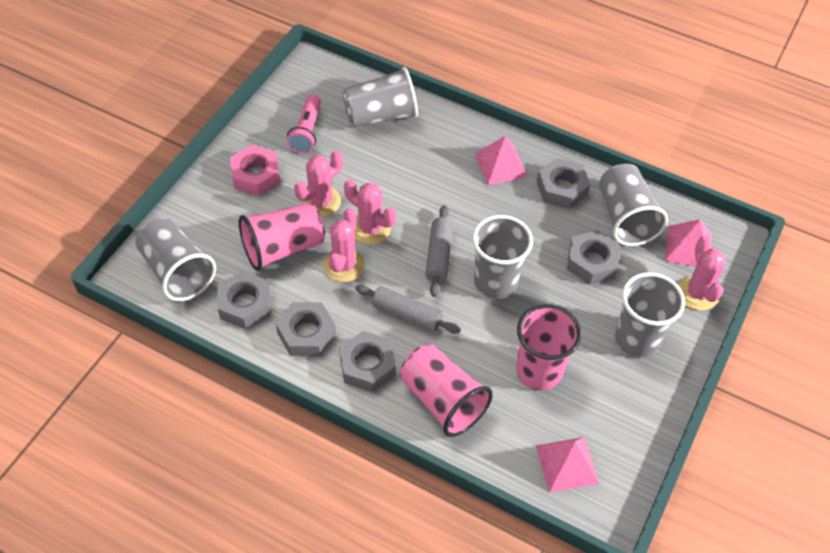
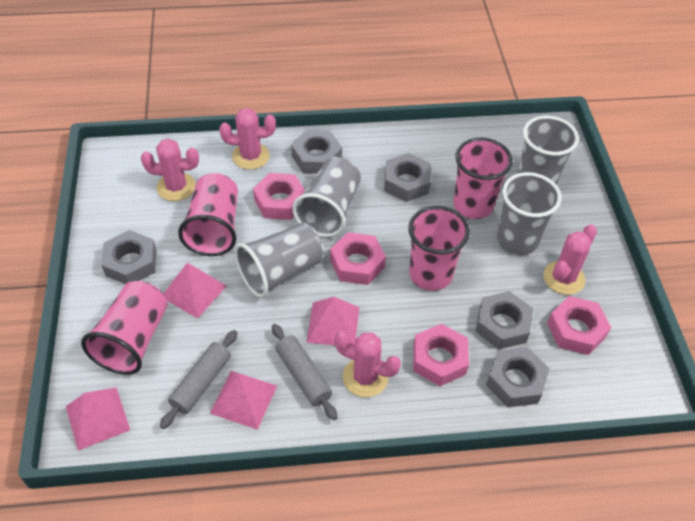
grey cup: [135,218,216,301] [342,67,418,127] [472,215,533,299] [599,164,668,246] [615,272,685,357] = 5 -> [235,222,324,298] [292,157,361,237] [497,172,562,255] [517,116,579,185] = 4
pink cup: [239,203,325,271] [400,344,493,437] [516,304,582,390] = 3 -> [81,281,168,375] [178,173,238,256] [408,206,470,291] [453,138,513,219] = 4
pink flashlight: [286,94,321,154] = 1 -> none = 0
pink nut: [230,145,280,196] = 1 -> [253,173,305,220] [330,232,386,285] [413,324,469,386] [547,296,611,355] = 4
pink pyramid: [475,136,528,185] [536,437,599,493] [664,219,712,267] = 3 -> [66,387,130,451] [163,263,226,319] [210,371,277,430] [306,297,360,345] = 4

